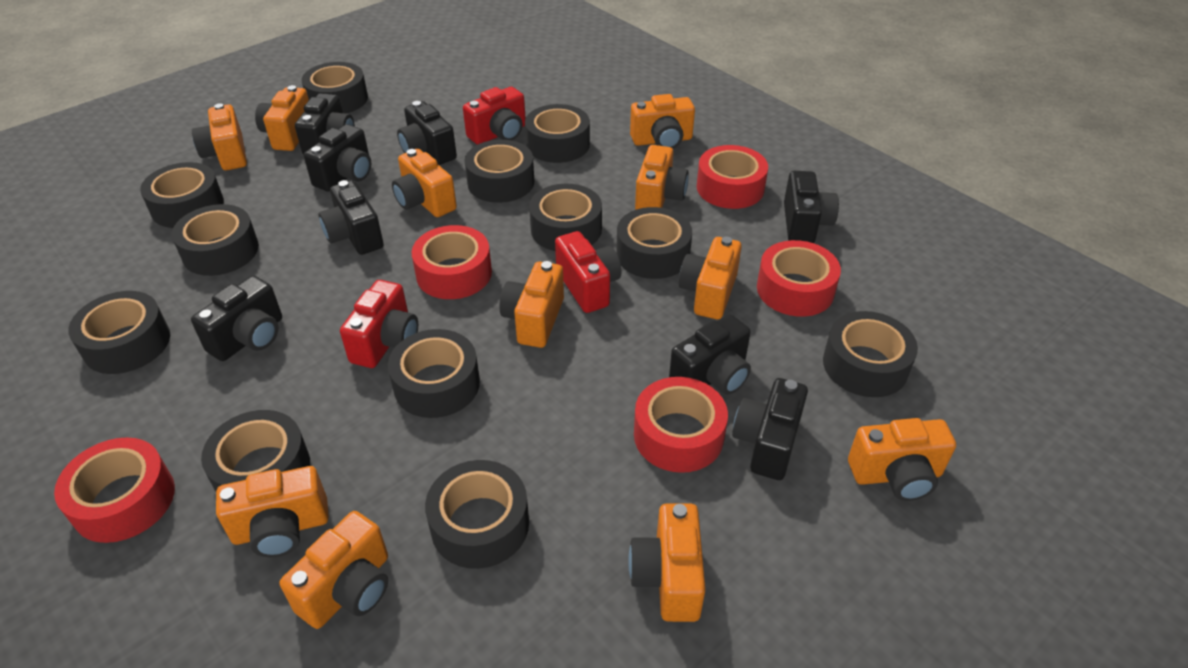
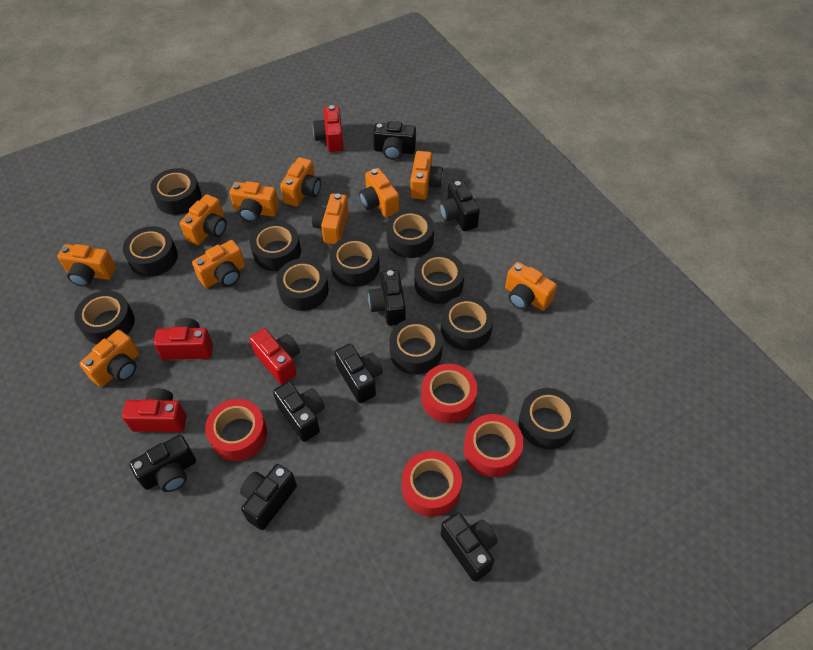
black tape: [68,291,170,374] [140,162,224,228] [172,204,259,276] [201,410,310,492] [302,62,368,114] [388,329,480,418] [425,460,529,569] [464,140,534,203] [525,104,590,163] [529,184,602,251] [616,207,692,279] [823,311,918,397] = 12 -> [74,290,135,344] [123,226,178,277] [150,168,202,215] [250,221,301,271] [276,258,329,311] [330,236,379,287] [386,209,434,258] [389,318,443,375] [414,252,465,304] [441,296,494,351] [519,388,579,449] = 11
orange camera: [192,103,247,170] [216,466,329,557] [255,85,309,151] [279,511,388,629] [392,149,457,217] [499,261,564,348] [628,503,706,622] [630,94,695,149] [635,145,689,210] [679,236,742,320] [848,418,956,501] = 11 -> [57,244,116,287] [79,330,139,387] [180,194,227,245] [192,240,245,288] [229,181,279,222] [280,157,321,207] [312,193,349,244] [359,168,399,217] [410,151,443,200] [505,262,557,311] = 10
red camera: [340,280,418,368] [463,87,526,145] [555,231,622,313] = 3 -> [122,388,187,432] [154,318,213,360] [250,328,300,384] [313,105,344,152] = 4
red tape: [54,437,175,543] [412,225,492,299] [634,377,728,473] [697,145,768,209] [757,240,841,317] = 5 -> [205,399,267,461] [402,451,462,517] [421,364,478,423] [464,414,524,477] = 4

